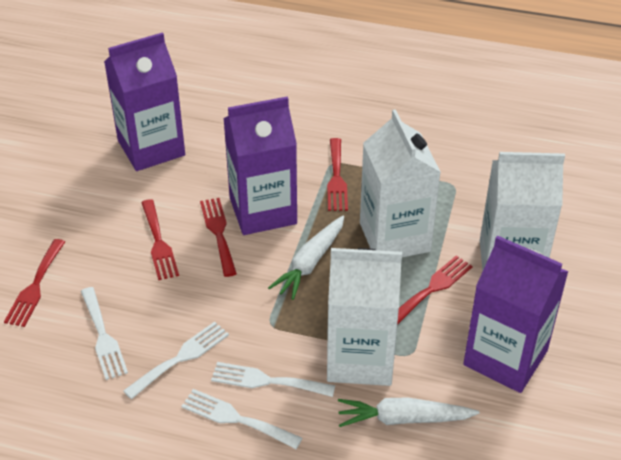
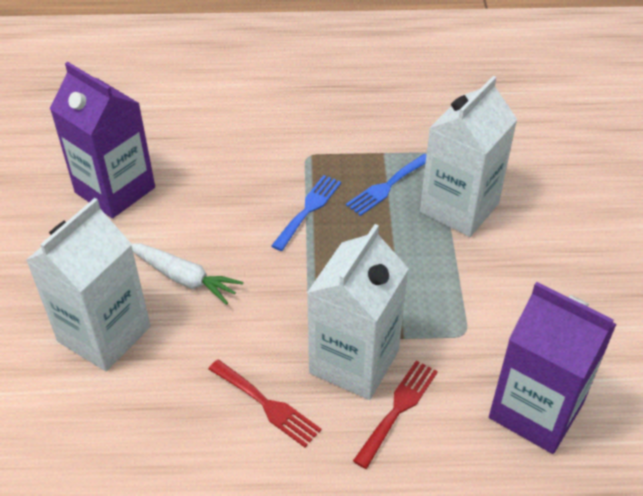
blue fork: none = 0 -> [271,175,341,251] [346,154,426,216] = 2
purple carton: [104,32,185,171] [223,96,297,235] [463,235,568,393] = 3 -> [50,62,155,218] [489,282,617,454] = 2
red fork: [4,239,65,327] [141,199,179,280] [200,198,237,277] [327,138,348,211] [397,256,473,325] = 5 -> [208,359,322,447] [353,360,438,469] = 2
white carrot: [268,216,344,300] [338,397,480,427] = 2 -> [131,243,243,305] = 1
white fork: [81,287,128,380] [123,322,229,399] [181,389,302,449] [211,362,335,397] = 4 -> none = 0

